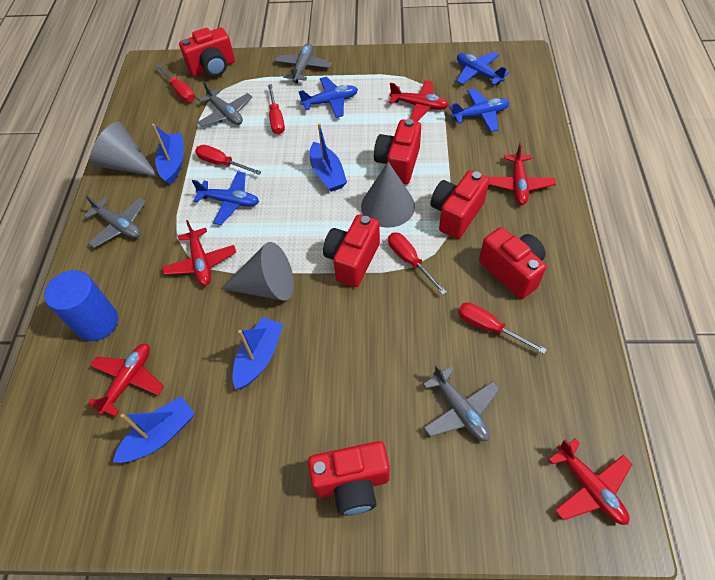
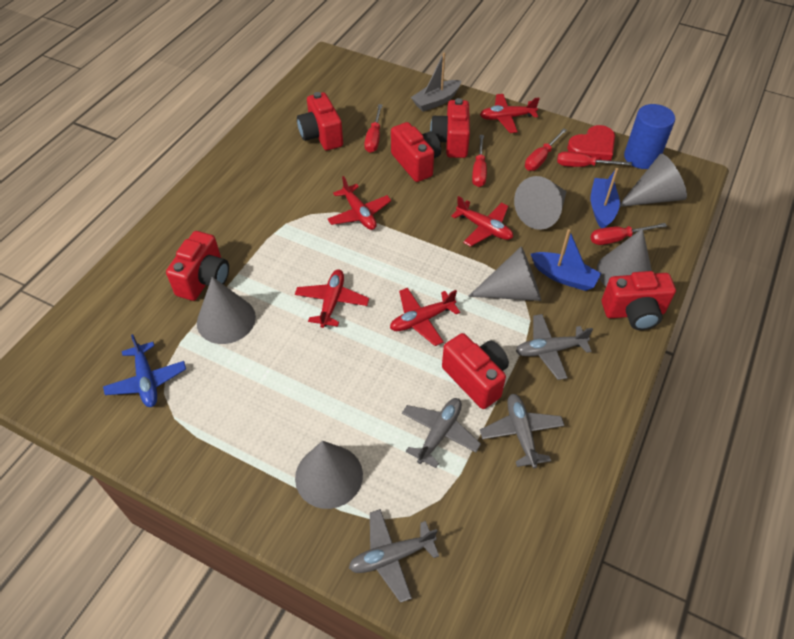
blue boat: [113,396,195,463] [152,124,184,185] [233,317,283,389] [310,123,347,192] = 4 -> [531,229,601,291] [590,168,620,228] = 2
blue plane: [192,172,259,225] [298,77,358,118] [449,88,510,132] [456,52,509,85] = 4 -> [103,334,186,407] = 1
grey boat: none = 0 -> [411,53,461,112] = 1
grey cone: [90,122,159,177] [220,242,294,301] [361,162,415,228] = 3 -> [197,277,256,344] [295,441,363,509] [468,246,541,301] [514,176,567,230] [596,228,652,286] [620,154,687,207] = 6
red heart: none = 0 -> [567,125,615,161] = 1

